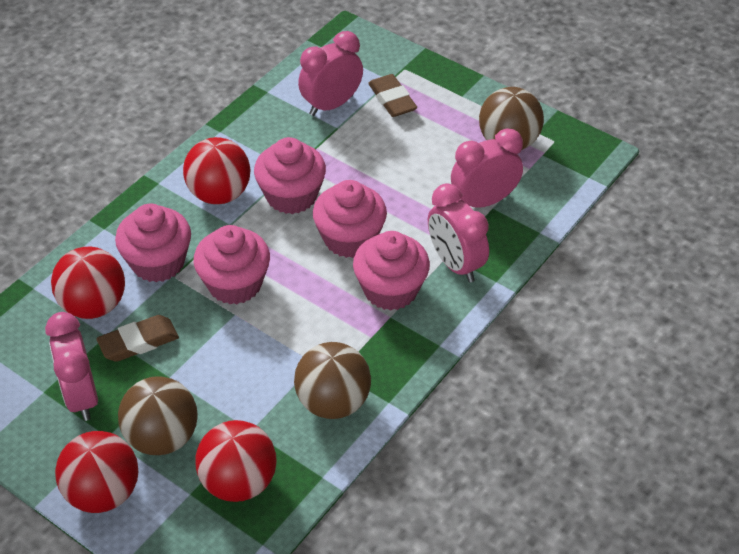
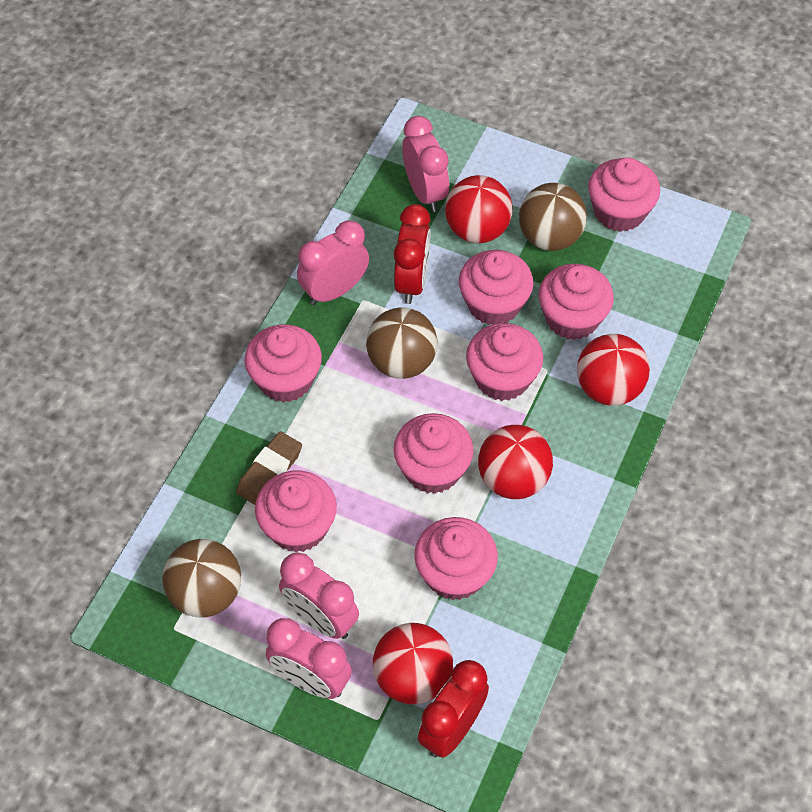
brown eraser: [96,315,179,362] [368,74,417,117] = 2 -> [236,431,302,505] = 1
pink cupcake: [115,204,191,282] [194,225,270,304] [254,137,326,214] [313,180,387,258] [353,231,430,311] = 5 -> [245,325,322,402] [255,471,337,552] [393,413,474,494] [414,517,498,600] [459,250,534,325] [466,323,543,401] [538,264,614,340] [588,157,660,232] = 8
red clock: none = 0 -> [394,204,431,304] [418,660,489,758] = 2

